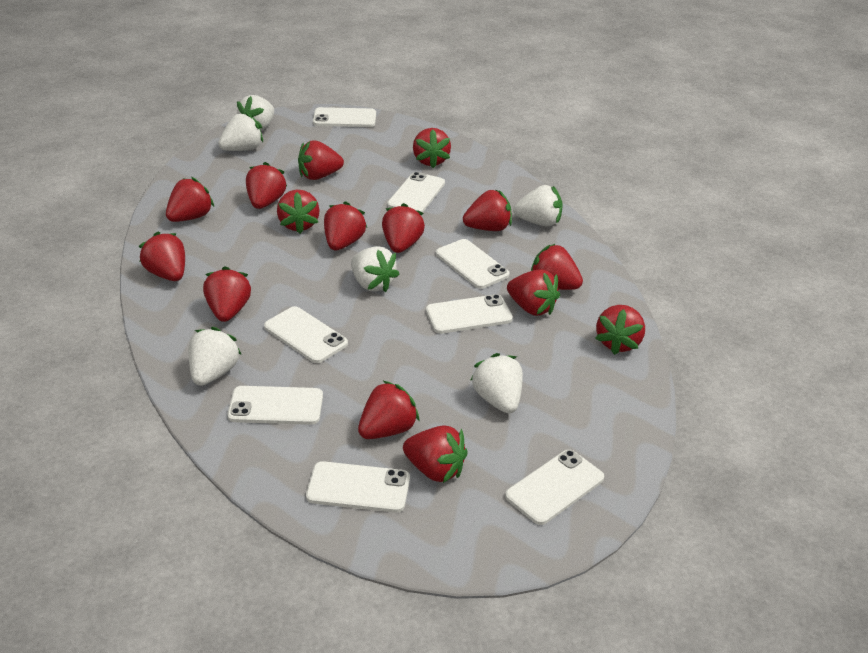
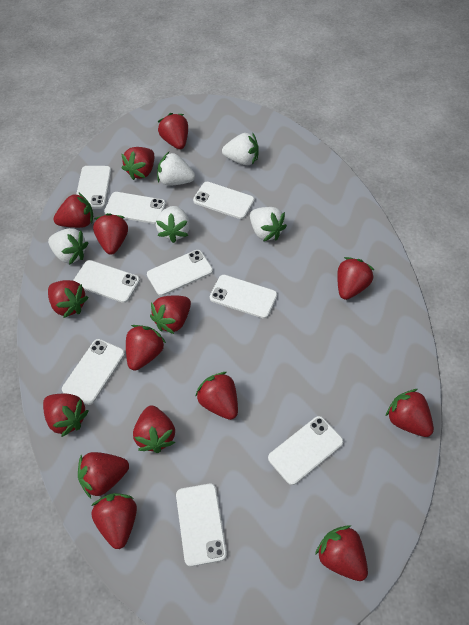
white phone: [227,386,323,425] [264,306,348,363] [306,461,410,513] [313,107,376,127] [387,172,445,212] [426,294,513,334] [436,239,510,289] [505,450,604,525] = 8 -> [62,339,125,405] [73,260,140,303] [76,166,111,209] [104,192,166,224] [147,250,213,296] [176,484,227,567] [193,182,254,219] [210,275,277,319] [268,416,344,485] = 9
white strawberry: [189,327,242,386] [218,113,263,151] [237,95,274,131] [351,246,399,292] [470,353,523,413] [513,185,563,227] = 6 -> [48,228,88,265] [156,206,190,243] [157,152,195,186] [222,133,259,165] [250,207,287,241] = 5

